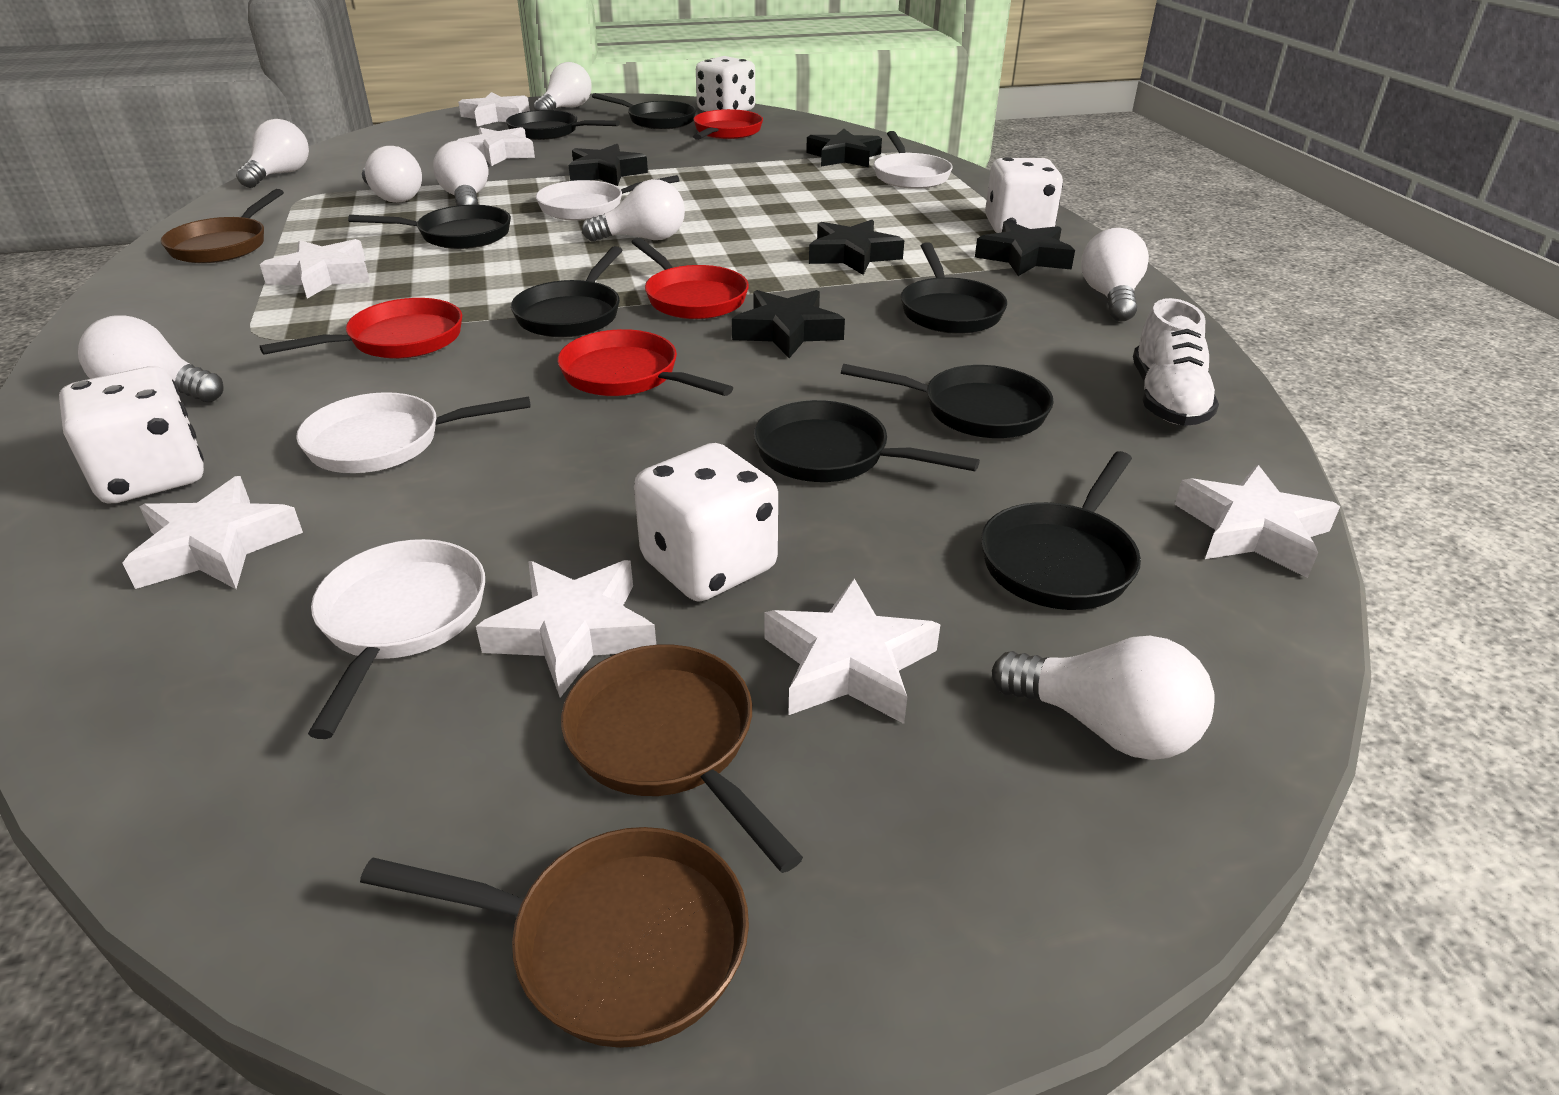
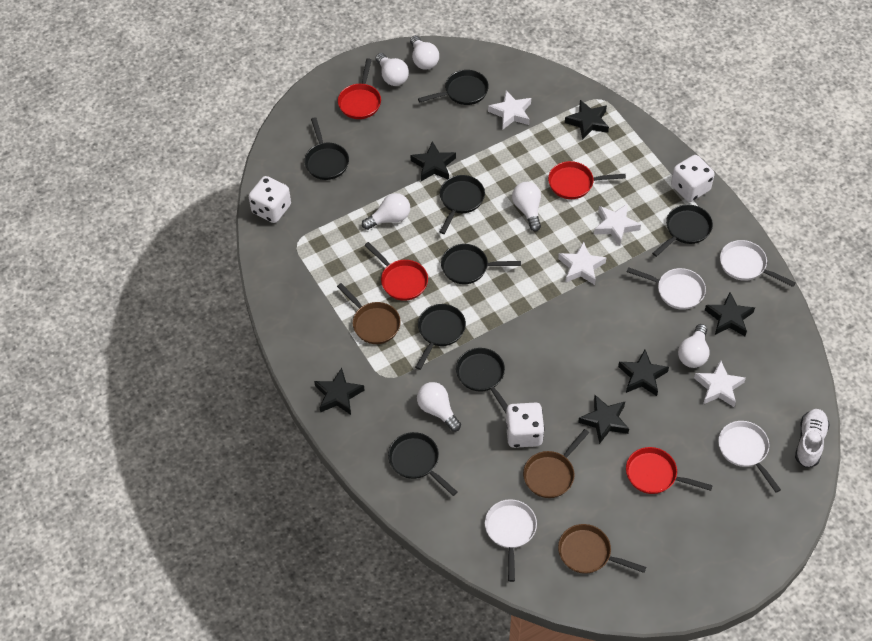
black star: [569,144,648,186] [732,290,845,358] [806,129,882,167] [809,220,904,275] [975,220,1075,276] = 5 -> [314,368,365,415] [411,141,456,181] [565,100,609,140] [578,395,629,444] [618,350,669,396] [705,292,755,336] = 6
white dice: [59,366,204,504] [634,443,778,602] [696,56,755,111] [985,157,1063,233] = 4 -> [249,176,291,223] [506,402,545,448] [671,155,715,202] = 3
white light bulb: [78,315,224,402] [236,119,309,188] [362,146,422,203] [433,141,489,206] [534,62,591,110] [582,179,685,242] [992,636,1215,760] [1081,228,1149,321] = 8 -> [362,193,410,230] [375,53,409,86] [410,35,439,70] [417,382,461,431] [512,182,541,231] [678,324,710,368] = 6
white star: [122,476,303,589] [260,239,370,299] [457,127,535,166] [458,92,530,126] [476,560,656,698] [765,579,941,724] [1174,465,1340,578] = 7 -> [488,91,531,130] [558,242,607,285] [594,203,641,246] [694,360,746,407] = 4

